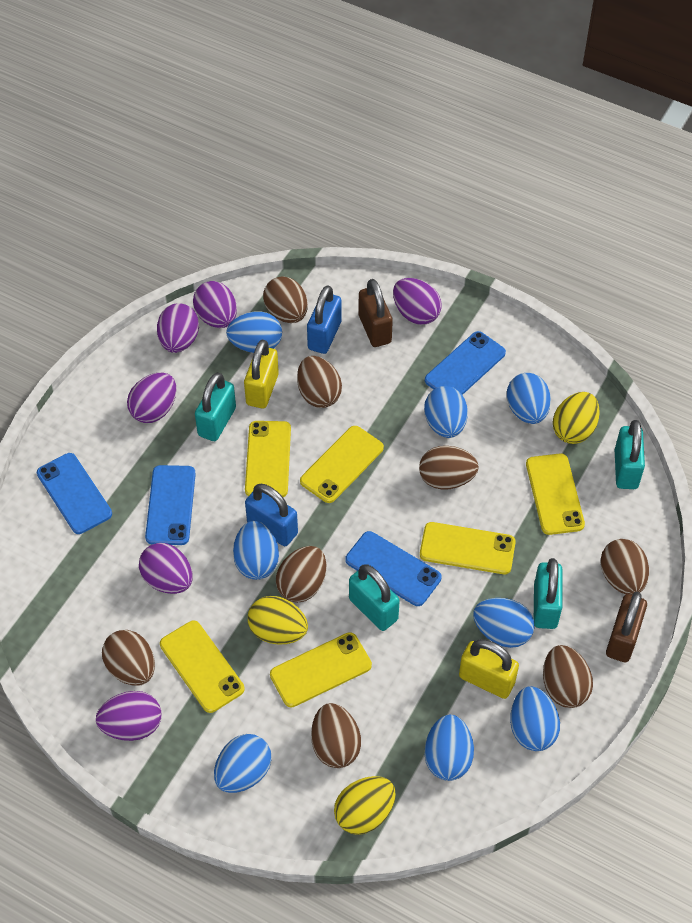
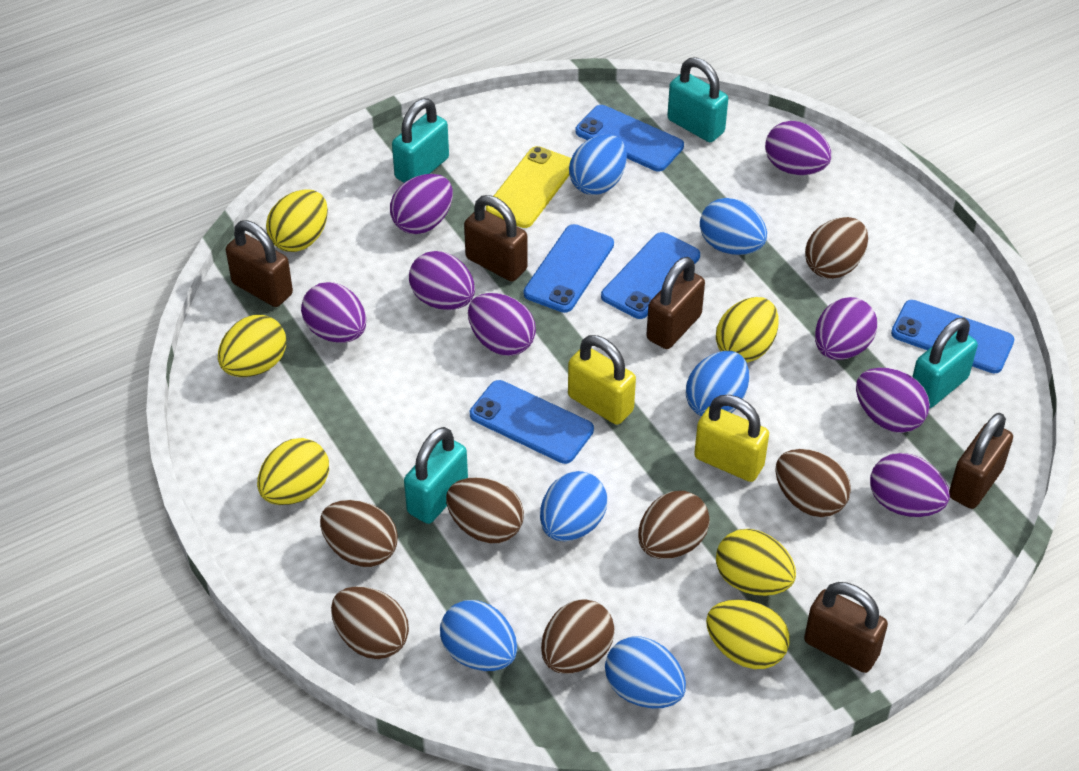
blue egg: [214,734,272,793] [226,311,282,353] [233,521,279,580] [424,386,468,438] [424,715,474,781] [473,598,535,648] [507,373,551,424] [510,686,560,751] = 8 -> [440,600,517,671] [540,471,608,541] [569,134,627,195] [605,637,686,709] [686,351,749,417] [700,198,767,255] = 6
blue padlock: [245,484,298,546] [307,285,341,354] = 2 -> none = 0
blue phone: [37,453,112,534] [145,465,196,545] [345,531,442,606] [425,331,506,395] = 4 -> [470,380,594,464] [524,224,614,313] [576,105,684,171] [601,232,700,319] [891,300,1014,373] = 5
brown egg: [102,630,155,686] [263,276,308,323] [276,546,326,603] [297,356,342,408] [311,703,361,768] [419,446,479,490] [543,645,593,708] [600,539,649,595] = 8 -> [320,500,398,567] [331,586,409,659] [446,477,524,543] [541,599,615,674] [638,491,710,559] [775,449,851,517] [805,217,868,279] = 7
brown padlock: [358,279,393,347] [606,592,647,662] = 2 -> [226,220,293,307] [464,195,528,282] [646,257,705,349] [804,582,888,673] [949,413,1013,509] = 5
purple egg: [96,691,162,741] [127,373,176,423] [139,543,193,594] [157,303,199,353] [193,281,237,328] [393,278,441,325] = 6 -> [301,282,366,343] [390,174,453,234] [409,251,475,310] [468,293,536,356] [765,121,831,175] [815,297,877,360] [856,368,930,433] [870,453,950,517] = 8
yellow egg: [248,596,308,645] [334,776,396,835] [553,392,600,444] = 3 -> [218,315,286,377] [257,438,329,505] [266,189,328,252] [706,599,790,669] [716,297,779,363] [716,529,796,596] = 6
yellow phone: [160,621,245,713] [245,421,291,497] [270,632,372,707] [300,426,384,503] [420,522,516,574] [526,453,585,535] = 6 -> [486,146,571,228] = 1

